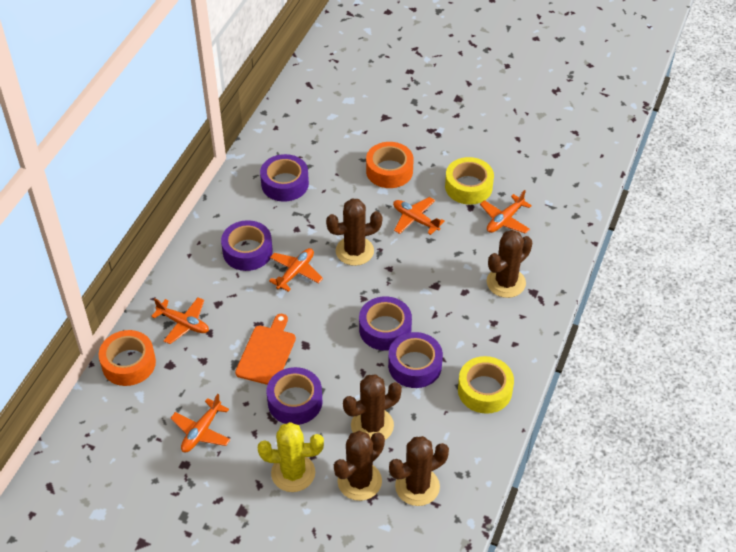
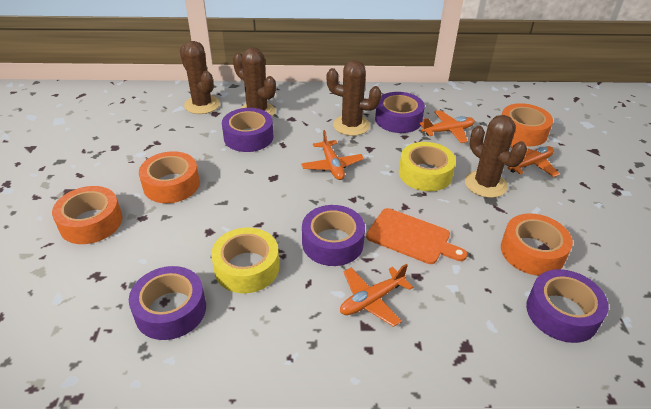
brown cactus: [326,198,382,266] [334,431,385,501] [343,374,402,440] [389,436,449,506] [487,230,532,298] = 5 -> [180,41,220,114] [233,47,276,117] [327,60,381,136] [465,115,527,198] = 4
orange plane: [151,297,209,344] [171,394,231,452] [269,248,323,292] [393,197,445,235] [480,190,532,234] = 5 -> [301,130,364,180] [340,264,413,327] [420,110,475,143] [508,142,560,177] = 4
orange tape: [99,330,156,386] [366,142,413,188] = 2 -> [52,186,122,244] [139,151,200,203] [501,213,573,276] [502,103,553,146] = 4
yellow cactus: [258,422,324,492] = 1 -> none = 0

